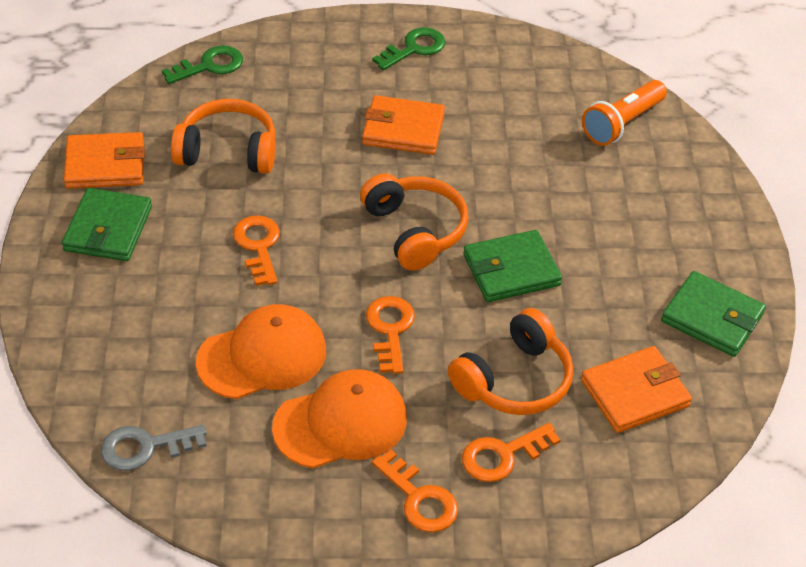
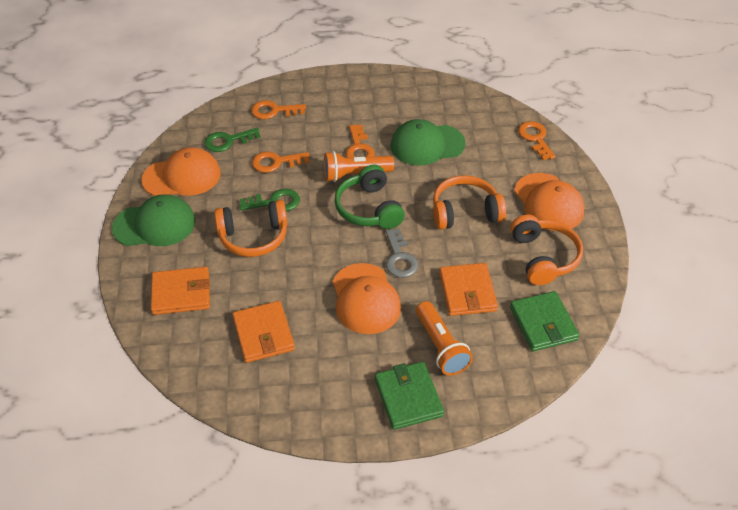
green cap: none = 0 -> [112,194,196,246] [391,119,466,166] = 2
green headphones: none = 0 -> [334,165,405,229] = 1
green wallet: [62,188,152,261] [463,230,562,302] [661,271,766,357] = 3 -> [375,362,444,430] [510,291,579,351] = 2
orange cap: [196,304,326,399] [272,369,407,469] = 2 -> [141,147,220,196] [333,263,401,334] [514,173,585,231] = 3
orange flashlight: [582,80,667,146] = 1 -> [324,151,394,182] [416,301,473,375] = 2

